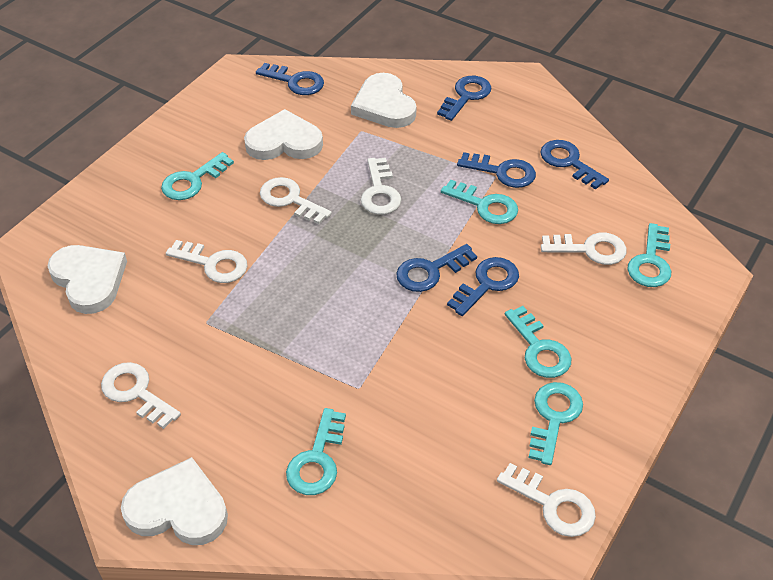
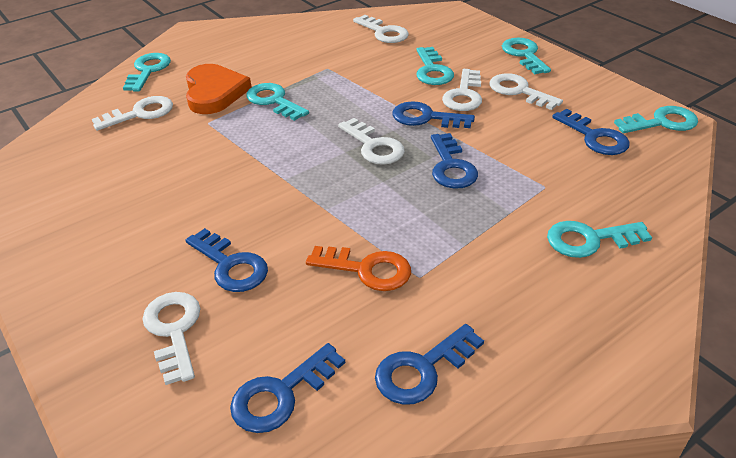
orange heart: none = 0 -> [186,64,251,114] = 1
orange key: none = 0 -> [306,246,411,291] = 1
white heart: [47,245,127,314] [121,457,228,545] [244,109,323,160] [351,73,417,128] = 4 -> none = 0

